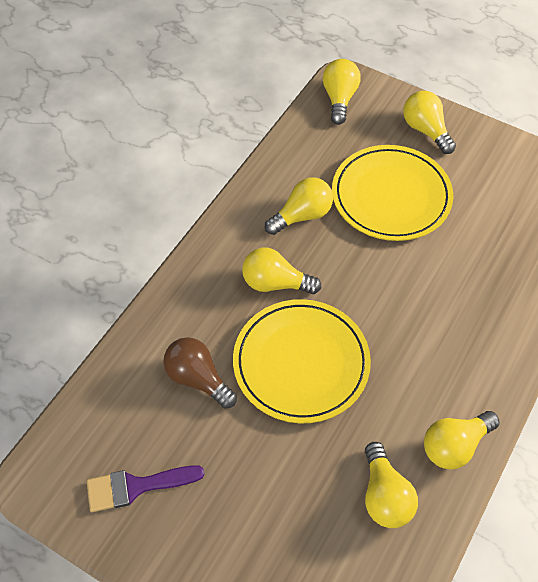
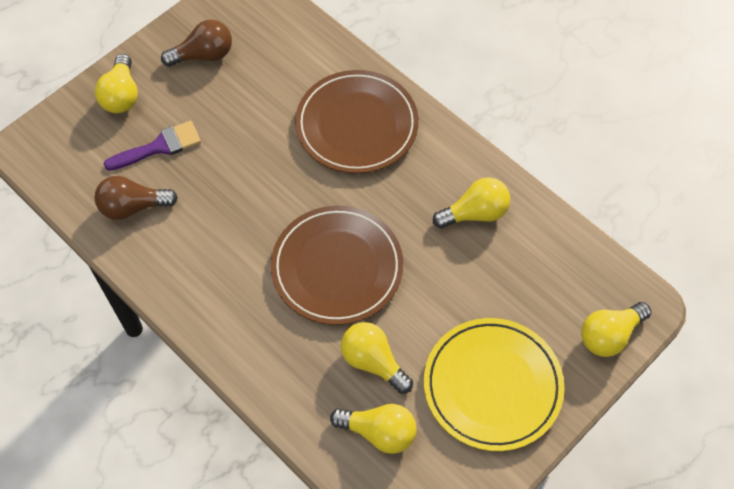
brown light bulb: [163,337,237,409] = 1 -> [94,176,178,220] [161,20,232,67] = 2
brown plate: none = 0 -> [271,206,403,325] [295,70,419,173] = 2
yellow light bulb: [242,248,321,294] [265,177,333,235] [323,59,361,125] [365,442,418,528] [403,91,456,154] [424,411,500,469] = 6 -> [95,54,138,113] [330,404,417,454] [341,322,413,394] [433,177,510,229] [581,302,651,357] = 5
yellow plate: [233,299,371,423] [332,145,453,241] = 2 -> [424,318,565,451] = 1

